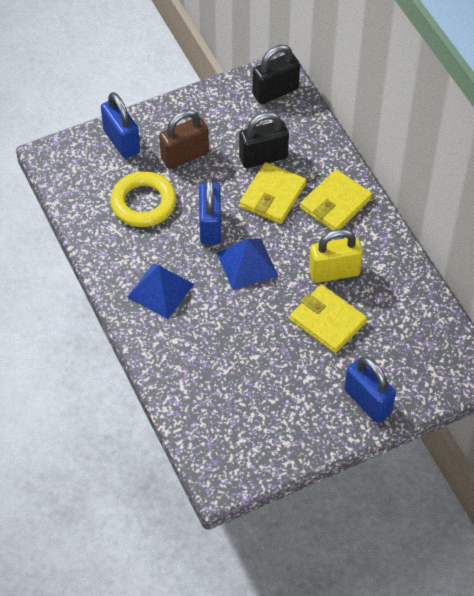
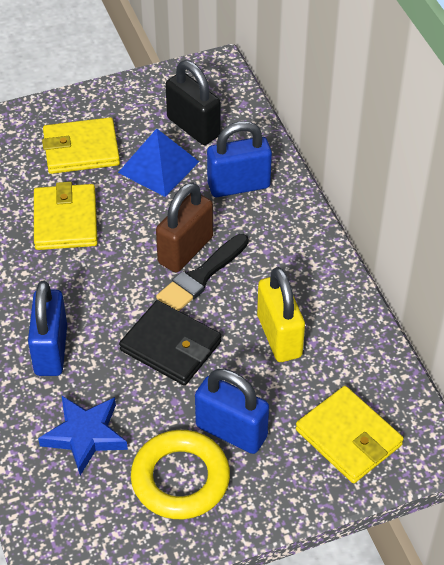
black brush: none = 0 -> [156,234,249,311] = 1
black padlock: [239,112,289,168] [252,45,300,104] = 2 -> [165,60,221,145] = 1
black wallet: none = 0 -> [119,300,221,386] = 1
blue pyramid: [127,263,194,319] [216,238,278,290] = 2 -> [118,128,199,197] = 1
blue star: none = 0 -> [38,395,128,475] = 1

